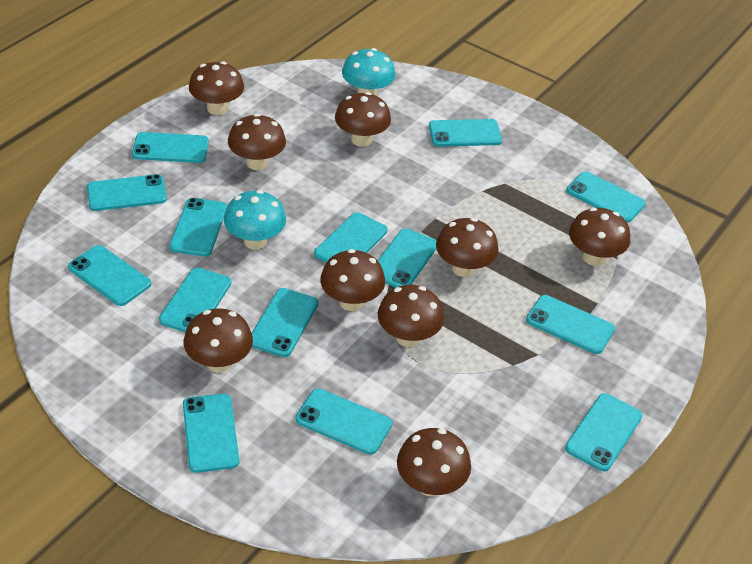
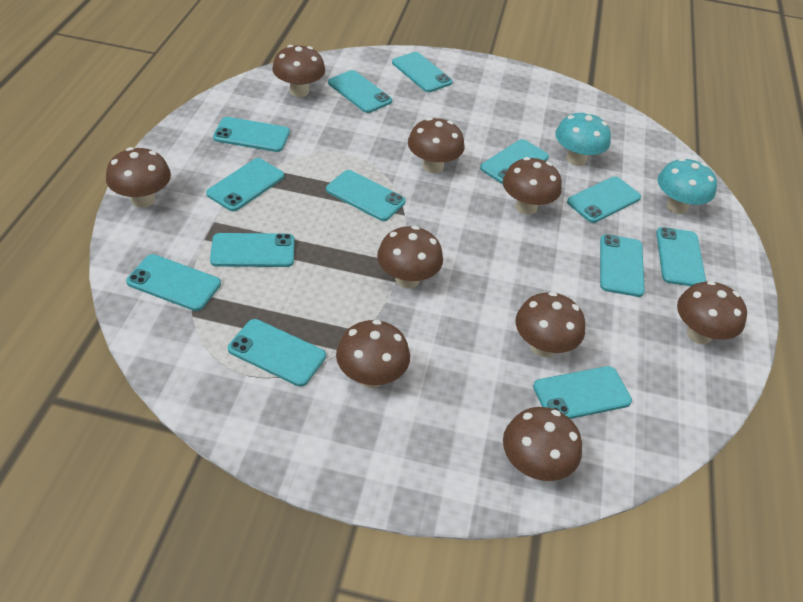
turquoise phone: [68,245,151,306] [87,174,167,211] [132,132,209,163] [159,267,232,332] [169,198,227,256] [183,394,239,473] [252,288,318,357] [295,388,392,455] [314,212,388,263] [378,228,437,288] [429,119,502,147] [526,295,615,354] [565,393,642,471] [566,171,646,223] = 14 -> [126,254,221,311] [206,158,284,211] [210,233,295,267] [213,117,290,152] [228,319,326,387] [326,170,406,221] [328,70,392,113] [392,52,453,92] [480,139,549,184] [533,366,632,419] [567,176,641,223] [600,234,645,297] [656,227,706,286] = 13

